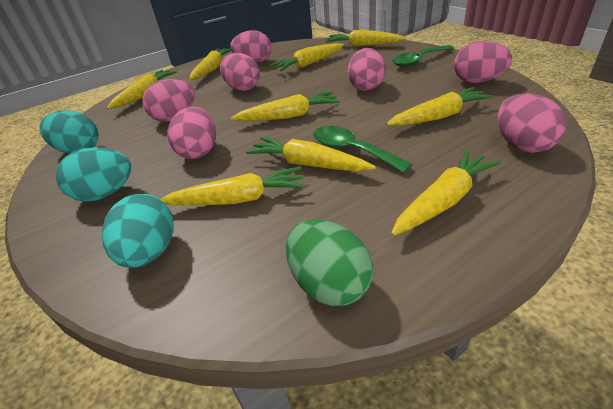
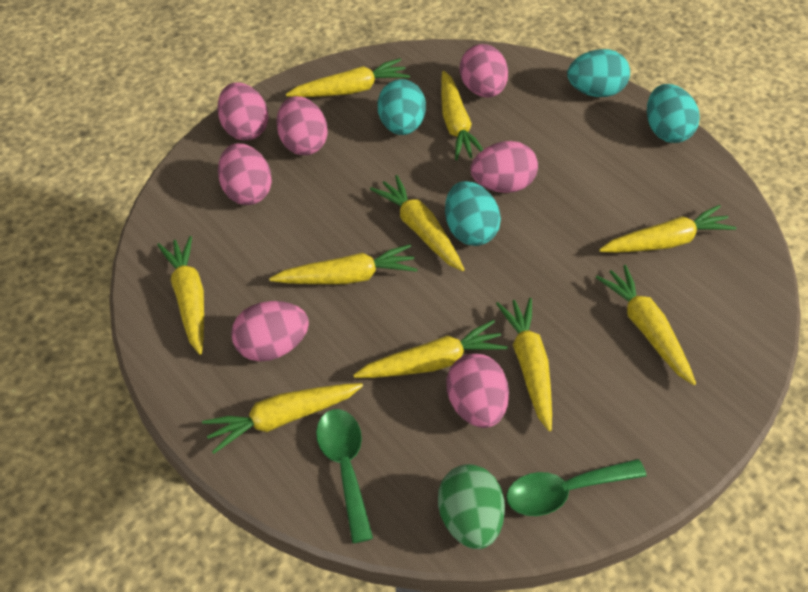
turquoise egg: [39,110,98,154] [55,147,131,202] [102,194,174,268] = 3 -> [378,79,426,135] [445,181,501,246] [567,49,630,97] [647,84,700,143] = 4
yellow carrot: [107,70,177,109] [160,167,306,205] [190,48,231,80] [231,91,340,121] [246,137,376,172] [270,43,344,71] [325,30,406,47] [387,87,494,126] [391,150,501,236] = 9 -> [157,236,204,355] [202,383,363,454] [269,244,418,284] [286,58,410,97] [353,320,508,378] [370,175,465,271] [441,71,483,160] [496,298,552,431] [596,265,696,385] [599,205,736,253] = 10

